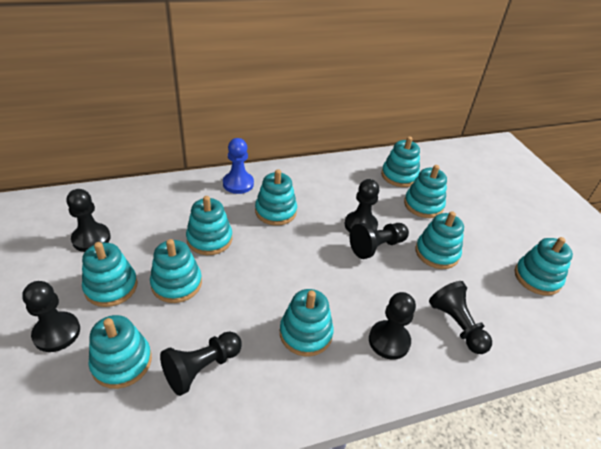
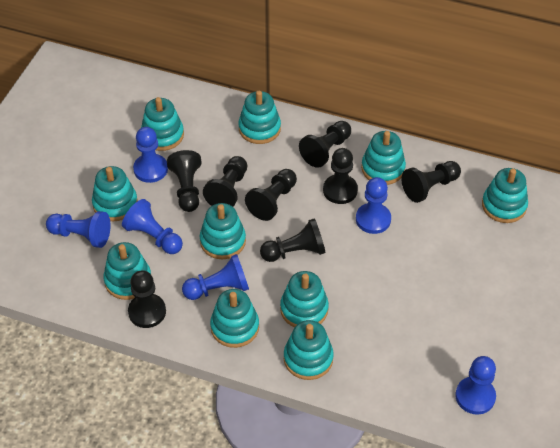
black pawn: [22,281,80,352] [67,189,111,252] [160,331,242,396] [345,179,379,232] [350,223,409,259] [369,292,416,360] [429,281,492,354] = 7 -> [128,270,166,328] [167,150,202,212] [203,156,247,207] [245,169,297,221] [260,218,325,262] [299,121,351,168] [323,148,358,204] [401,161,461,203] = 8
blue pawn: [223,138,254,194] = 1 -> [46,211,111,248] [122,199,183,254] [133,127,168,183] [182,254,249,300] [356,177,391,234] [455,356,496,415] = 6

